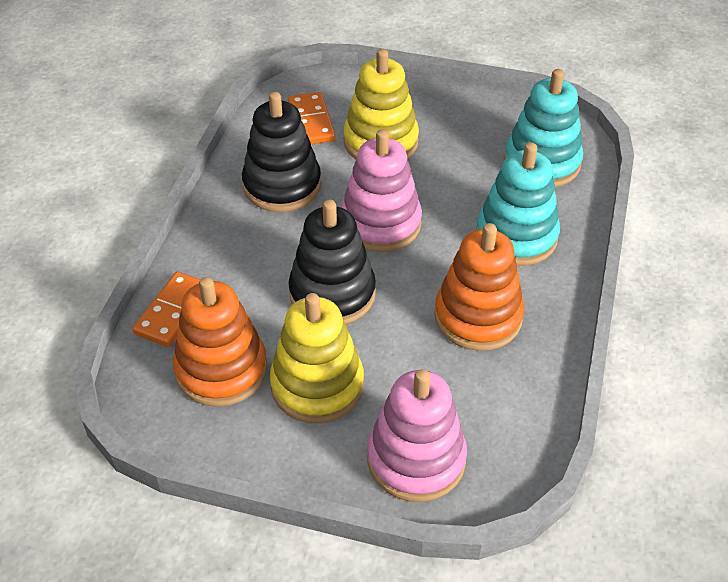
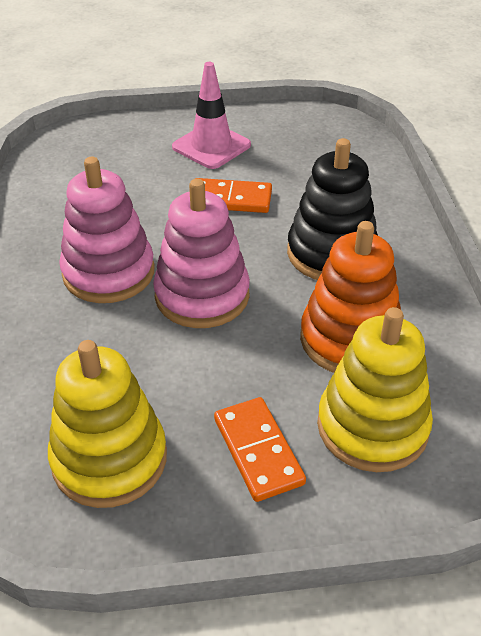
black stacking toy: [242,92,321,212] [288,200,376,324] = 2 -> [287,138,378,280] = 1
orange stacking toy: [173,277,267,407] [434,223,524,351] = 2 -> [300,221,401,373] = 1
pink traffic cone: none = 0 -> [172,62,251,169] = 1
turquoise stacking toy: [476,142,560,266] [504,69,583,187] = 2 -> none = 0

